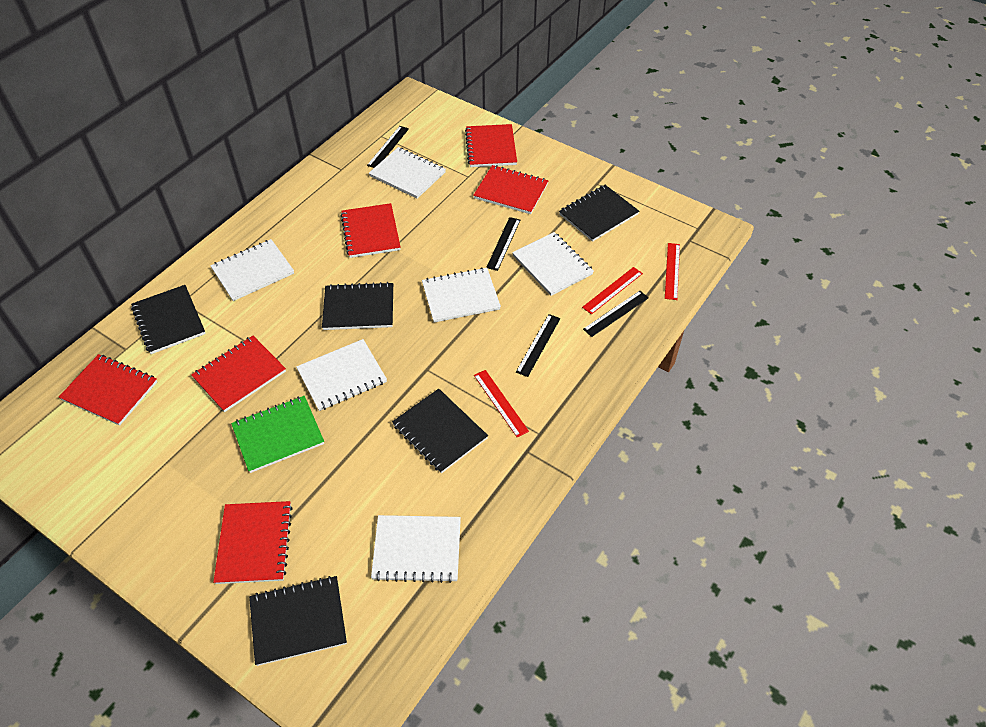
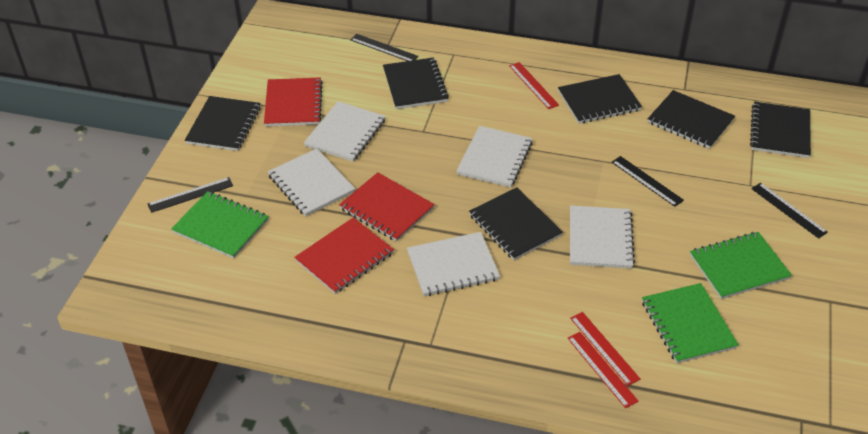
black notebook: [131,285,206,354] [249,576,347,666] [322,282,393,330] [392,389,488,473] [559,185,639,242] = 5 -> [185,96,261,151] [383,58,449,109] [469,187,563,260] [558,74,642,124] [648,90,735,149] [750,102,811,158] = 6
green notebook: [231,396,324,473] = 1 -> [171,191,269,259] [642,283,739,363] [690,232,792,299] = 3
red notebook: [59,354,157,426] [191,336,286,412] [213,501,293,584] [340,203,401,258] [465,124,517,167] [473,165,548,214] = 6 -> [264,78,323,127] [294,218,394,294] [339,172,435,242] = 3
white notebook: [210,239,294,301] [296,339,387,411] [369,147,446,199] [371,515,461,583] [422,267,501,323] [512,232,594,296] = 6 -> [268,148,355,216] [304,101,386,162] [407,232,500,296] [456,126,533,188] [570,205,635,269] = 5

